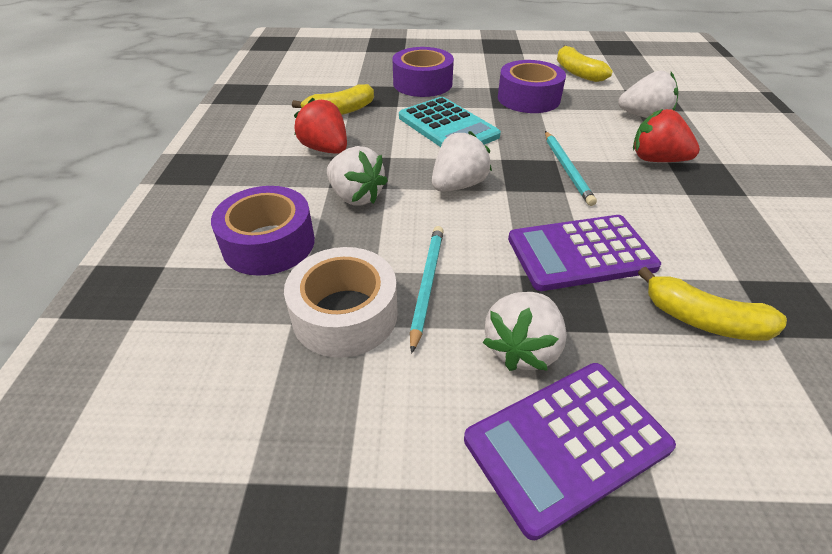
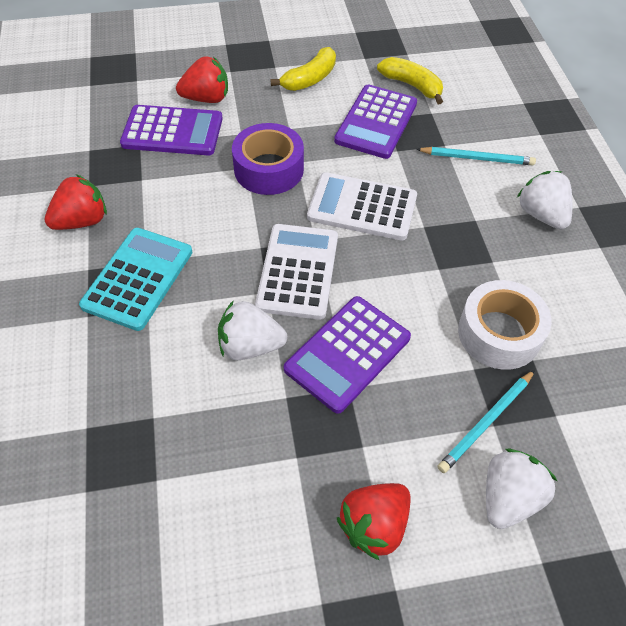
purple calculator: [464,363,676,540] [508,215,661,291] = 2 -> [120,105,223,155] [284,296,411,414] [334,84,417,159] = 3
purple tape: [211,186,315,276] [392,47,454,97] [498,60,566,113] = 3 -> [232,123,304,195] = 1
red strawberry: [294,98,347,154] [633,109,700,162] = 2 -> [45,174,107,230] [176,56,228,103] [337,483,411,560] = 3
white calculator: none = 0 -> [255,224,338,320] [307,172,417,240] = 2
white strawberry: [327,146,388,205] [432,131,492,192] [483,292,567,371] [618,70,678,118] = 4 -> [218,300,287,360] [486,448,557,529] [517,171,572,229] = 3
yellow banana: [292,84,374,115] [557,46,613,82] [638,267,787,341] = 3 -> [271,47,336,91] [377,57,443,105] = 2

